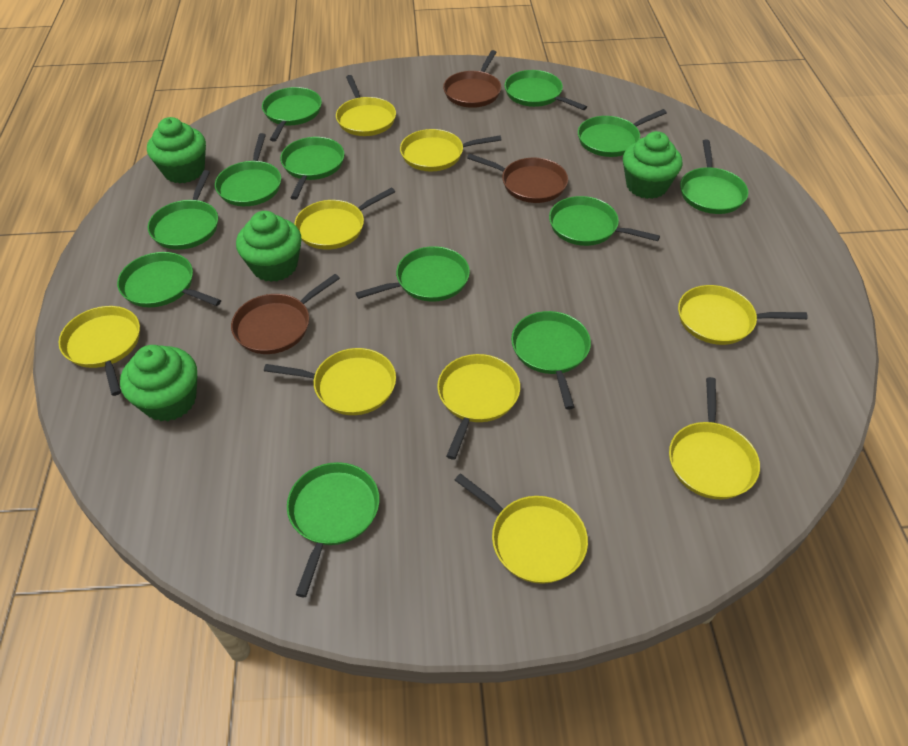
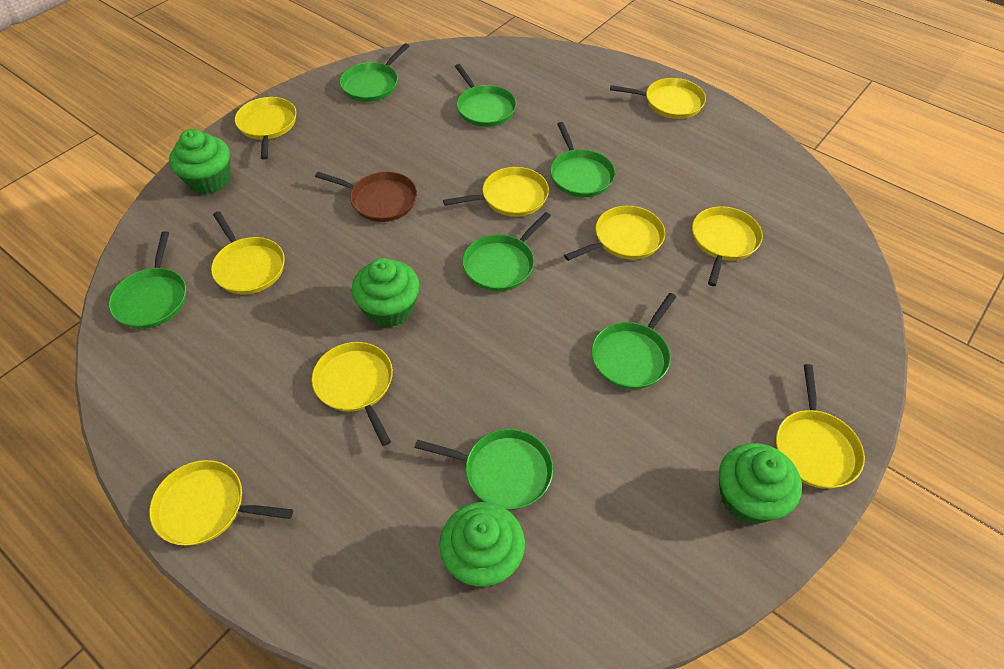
brown pan: [231,274,340,354] [443,50,501,108] [467,154,568,203] = 3 -> [315,172,417,222] = 1
green pan: [117,252,221,307] [148,170,218,250] [215,133,281,206] [262,87,322,142] [280,137,344,200] [287,462,380,597] [356,246,470,302] [505,70,587,110] [511,311,591,410] [549,196,660,246] [578,109,667,157] [680,139,748,214] = 12 -> [109,231,186,329] [340,43,409,102] [415,429,553,510] [455,64,516,127] [462,212,551,291] [550,122,615,197] [591,293,676,389] = 7

